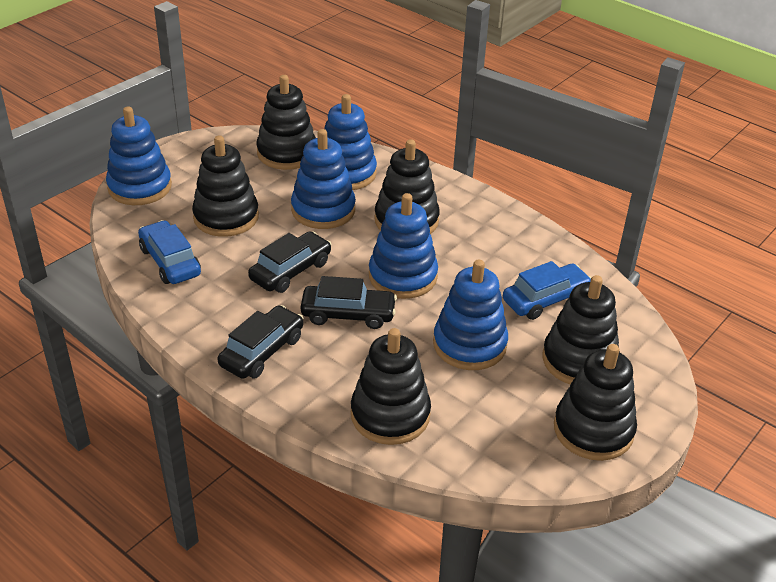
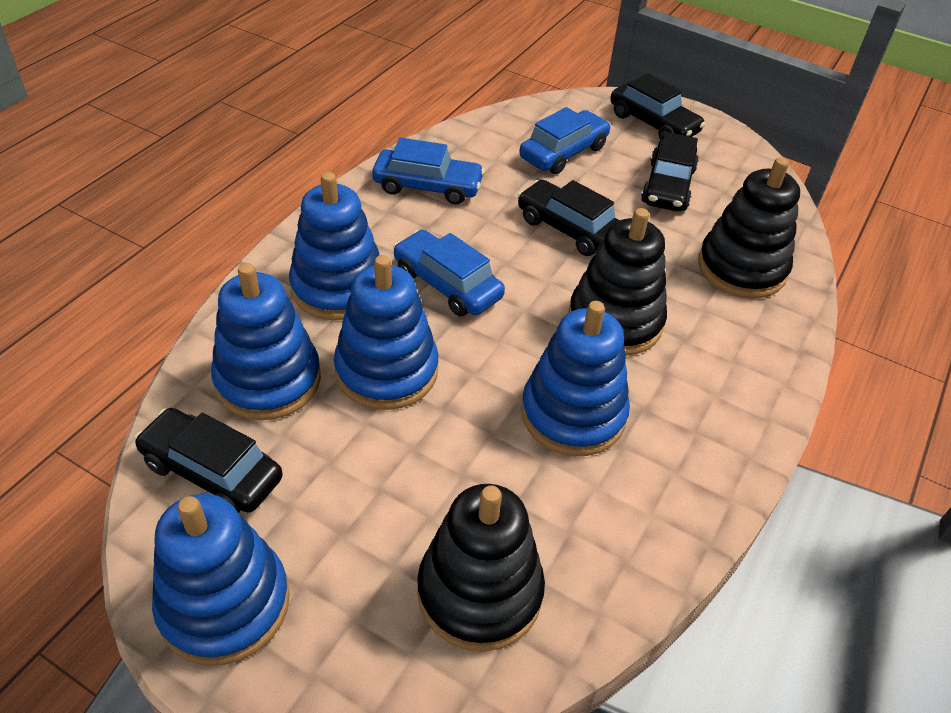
black car: [218,305,304,379] [248,231,332,293] [301,276,397,329] = 3 -> [134,408,283,513] [517,180,620,256] [610,73,706,140] [641,132,699,211] = 4
black stacking toy: [192,135,259,237] [256,75,316,170] [351,328,431,445] [374,139,440,234] [542,275,620,385] [554,344,637,461] = 6 -> [417,484,545,652] [568,208,667,356] [698,158,800,298] = 3
blue car: [138,220,201,284] [503,261,592,320] = 2 -> [372,137,485,204] [393,230,505,317] [519,107,611,174] = 3

